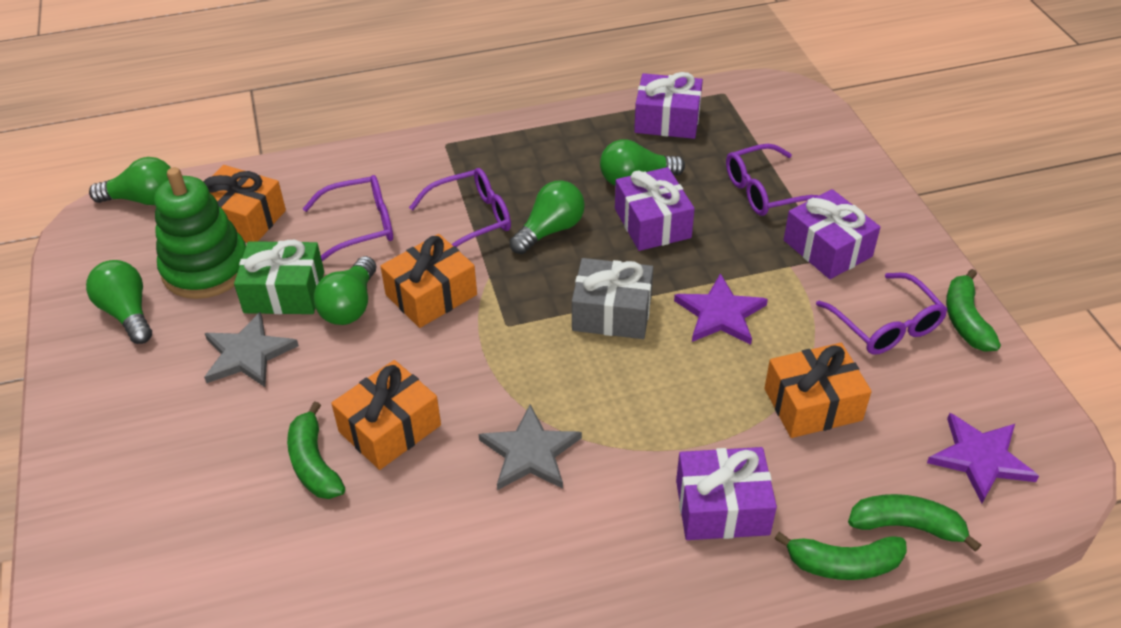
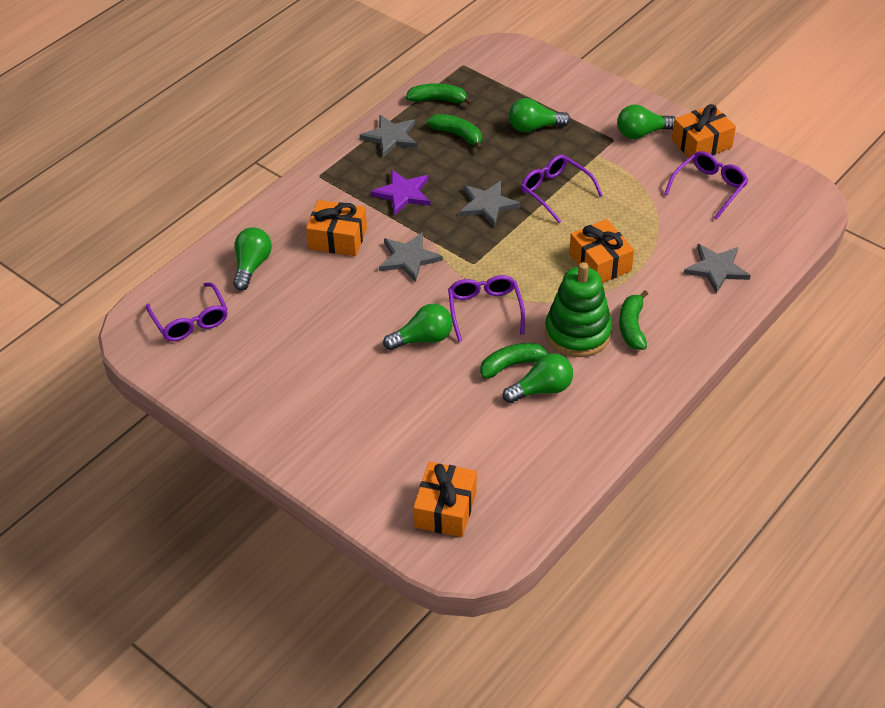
green gift: [234,240,324,314] = 1 -> none = 0
grey gift: [572,258,653,339] = 1 -> none = 0
grey star: [204,312,299,387] [479,404,582,490] = 2 -> [360,115,417,157] [379,232,443,282] [459,181,521,227] [684,244,751,293] = 4
purple gift: [615,167,695,251] [634,72,703,139] [676,447,777,540] [784,189,880,279] = 4 -> none = 0
purple star: [674,273,768,345] [927,413,1039,504] = 2 -> [370,170,430,216] = 1

